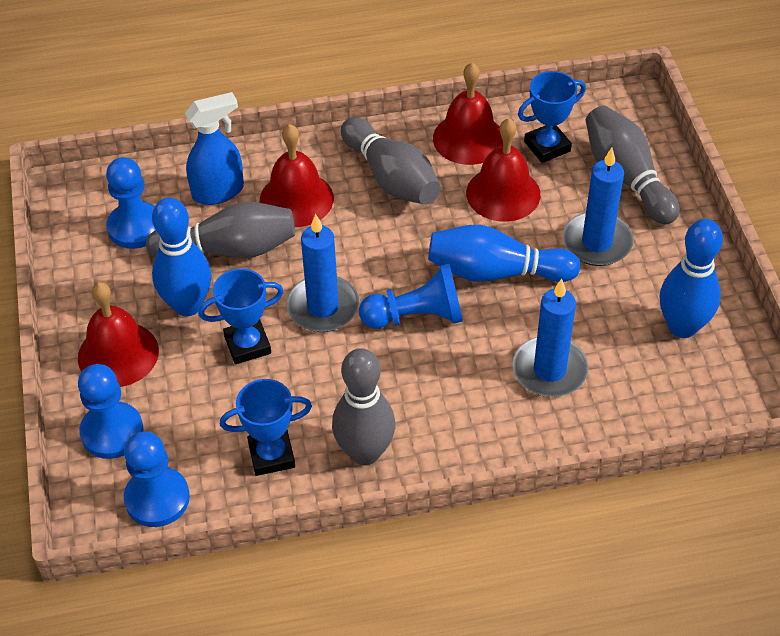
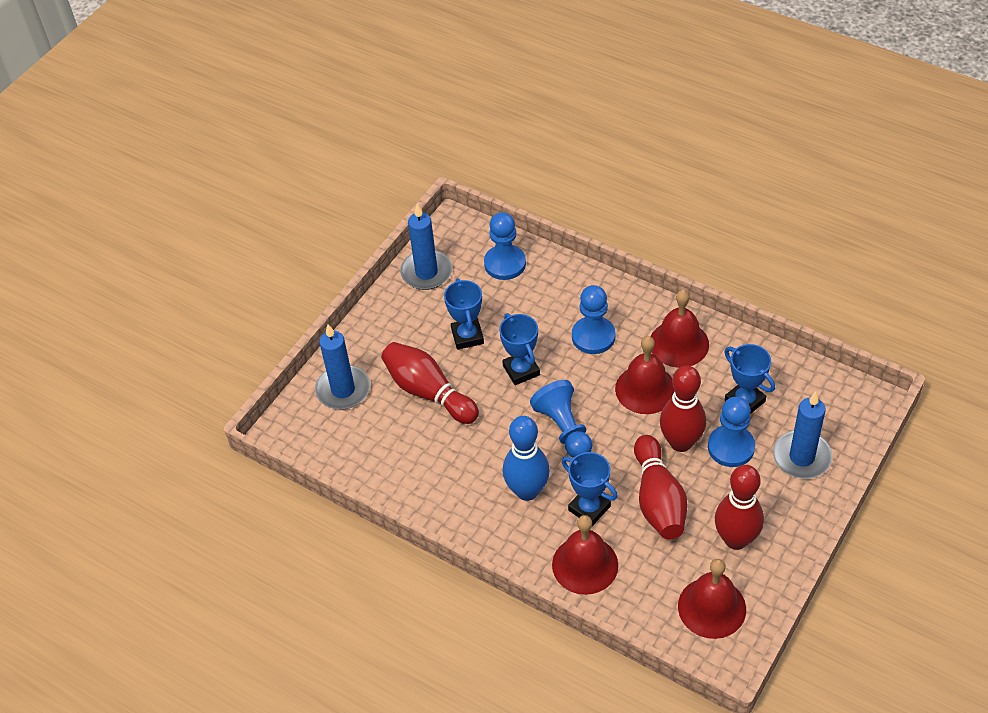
blue bowling pin: [152,198,211,316] [428,225,580,282] [660,219,723,338] = 3 -> [503,416,550,501] = 1
blue spray bottle: [185,92,244,205] = 1 -> none = 0
blue trophy: [199,269,284,364] [220,379,312,476] [518,71,586,163] = 3 -> [444,278,484,350] [499,313,540,385] [562,452,618,526] [724,344,775,414] = 4
grey bowling pin: [146,202,295,258] [332,348,395,465] [341,117,441,205] [586,106,680,225] = 4 -> none = 0
red bowling pin: none = 0 -> [381,342,479,424] [634,435,687,540] [660,365,706,452] [715,465,764,550] = 4

